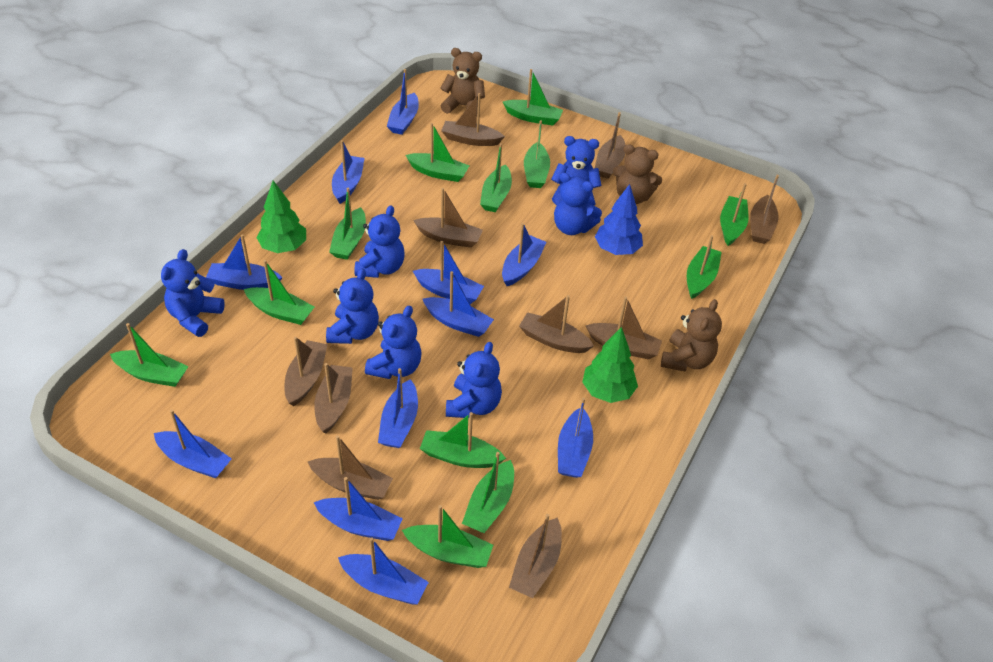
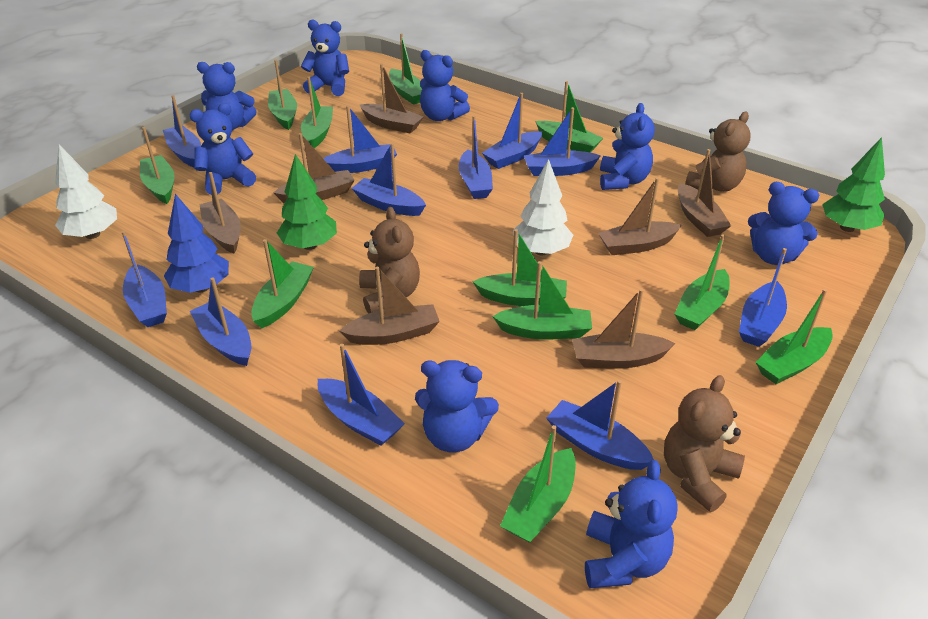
blue teddy bear: [161,249,225,337] [326,268,379,344] [354,205,405,278] [365,306,422,379] [446,342,502,418] [551,136,601,206] [554,172,602,235] = 7 -> [189,103,256,195] [197,62,257,130] [301,19,349,96] [415,360,499,452] [420,50,470,121] [585,460,678,588] [600,103,655,190] [748,182,819,265] = 8
brown boat: [285,337,328,406] [308,435,393,500] [314,363,353,434] [413,188,483,248] [441,93,505,146] [509,514,562,598] [519,295,594,353] [586,297,662,359] [595,112,626,179] [750,175,779,244] = 10 -> [199,172,241,253] [273,133,355,204] [340,266,440,345] [360,64,423,133] [572,289,675,369] [598,178,682,255] [678,149,731,237] = 7
green boat: [110,323,189,387] [244,260,314,325] [329,188,366,260] [402,505,493,568] [406,123,469,182] [420,412,506,468] [462,452,514,533] [480,143,512,212] [503,69,563,125] [524,120,550,188] [687,235,721,299] [720,183,749,246] = 12 -> [140,127,175,204] [251,239,314,328] [268,60,297,130] [301,77,333,148] [389,33,422,105] [472,229,567,306] [492,261,592,340] [500,425,576,542] [535,81,603,152] [675,234,730,330] [755,289,833,384] = 11
white tree: none = 0 -> [55,144,117,239] [513,159,573,255] = 2

